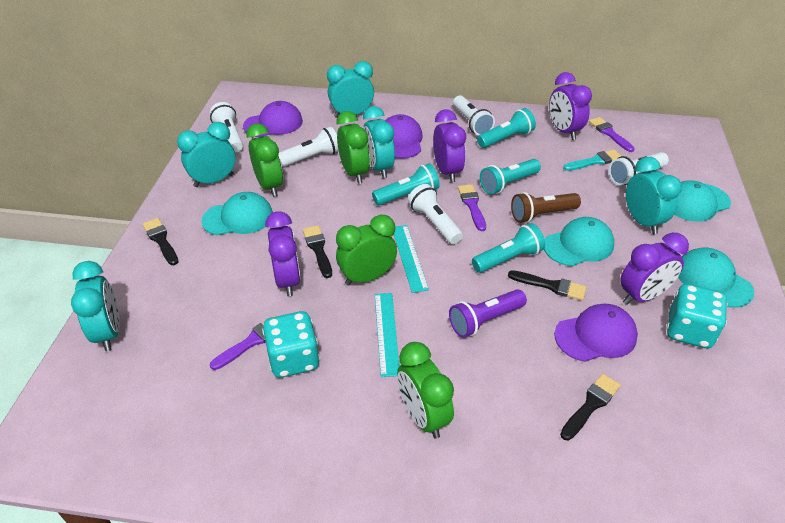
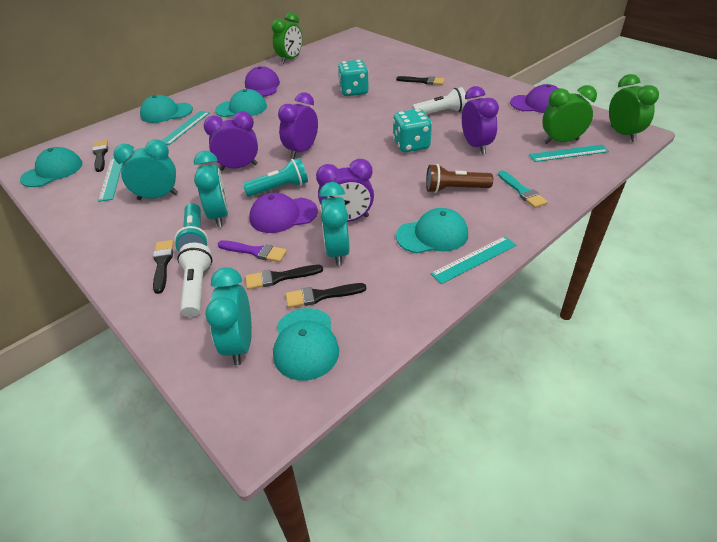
black brush: [143,218,178,265] [303,225,332,278] [508,270,587,300] [560,374,621,440] = 4 -> [92,140,108,172] [153,240,174,294] [245,265,323,290] [286,283,366,308] [396,76,445,85] = 5
green clock: [246,123,283,197] [336,215,397,286] [337,111,370,184] [397,342,454,439] = 4 -> [272,12,302,64] [542,85,597,144] [609,74,659,142] = 3
purple brush: [210,315,276,370] [458,184,486,231] [589,117,635,152] = 3 -> [217,240,287,262] = 1
purple flashlight: [449,289,527,338] = 1 -> none = 0
turquoise cap: [201,192,273,235] [544,217,614,266] [674,180,731,222] [678,247,754,308] = 4 -> [20,147,83,187] [140,95,193,123] [215,89,267,117] [273,308,339,381] [396,208,468,254] = 5
turquoise clock: [71,261,120,351] [177,122,236,187] [327,61,374,118] [363,106,395,178] [626,157,682,234] = 5 -> [113,139,178,200] [194,151,229,227] [205,267,252,366] [319,182,350,266] = 4
turquoise flashlight: [372,163,440,205] [472,223,545,273] [477,108,536,148] [480,159,541,194] = 4 -> [174,203,208,252] [243,158,308,197] = 2
turquoise ruler: [375,293,399,377] [394,225,429,293] = 2 -> [98,158,123,202] [162,111,210,145] [430,236,516,284] [529,145,609,162] = 4
white flashlight: [210,102,243,152] [279,127,339,167] [408,184,463,244] [453,96,495,135] [609,152,669,185] = 5 -> [177,243,212,317] [412,87,467,114] = 2

